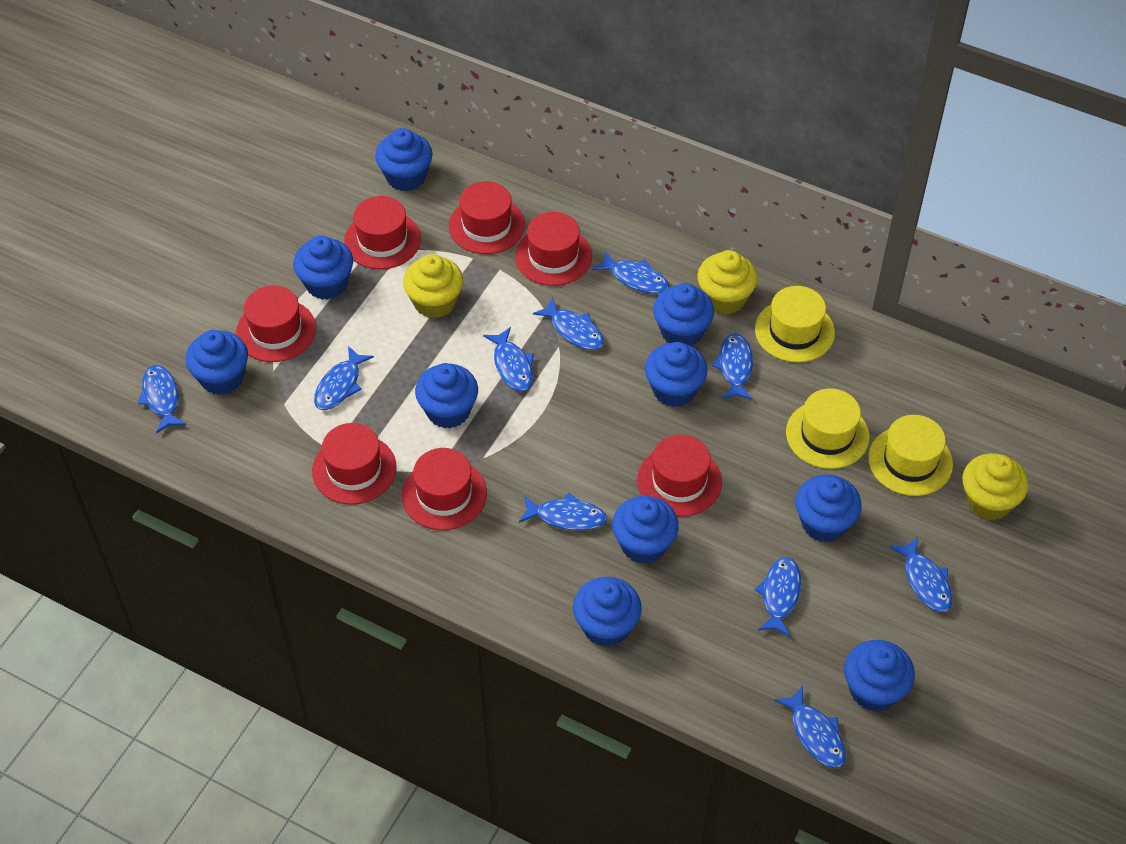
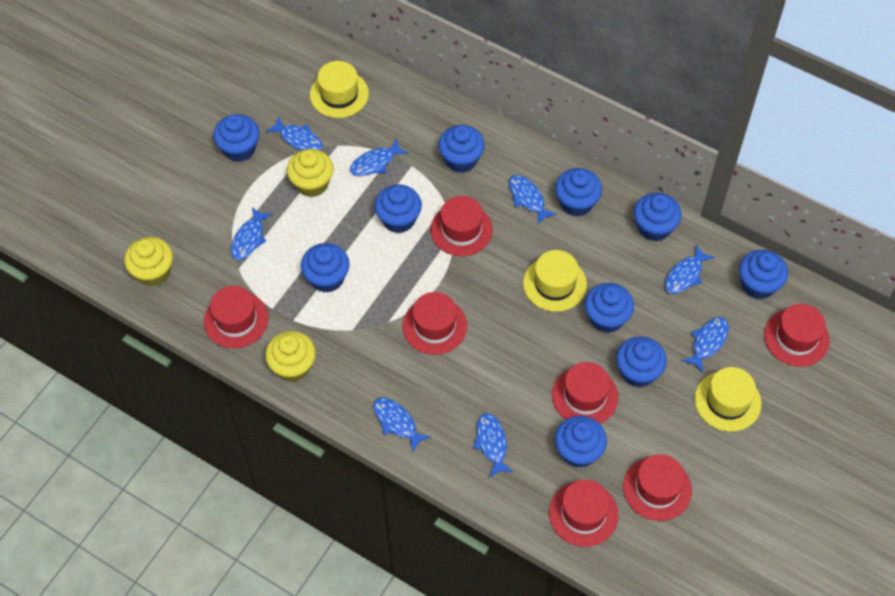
blue fish: [138,365,186,434] [314,346,374,410] [483,327,534,391] [519,493,607,531] [533,297,604,350] [592,251,669,294] [712,333,753,400] [755,557,801,637] [774,686,846,768] [890,537,952,612] = 10 -> [231,207,273,260] [266,116,323,151] [350,139,408,176] [373,398,431,452] [473,413,513,477] [509,175,557,225] [665,245,715,294] [682,317,729,373] = 8

